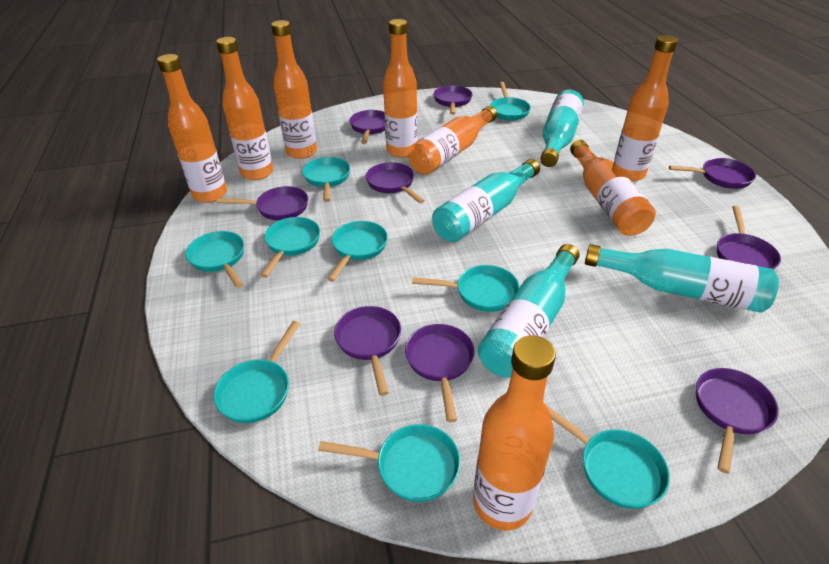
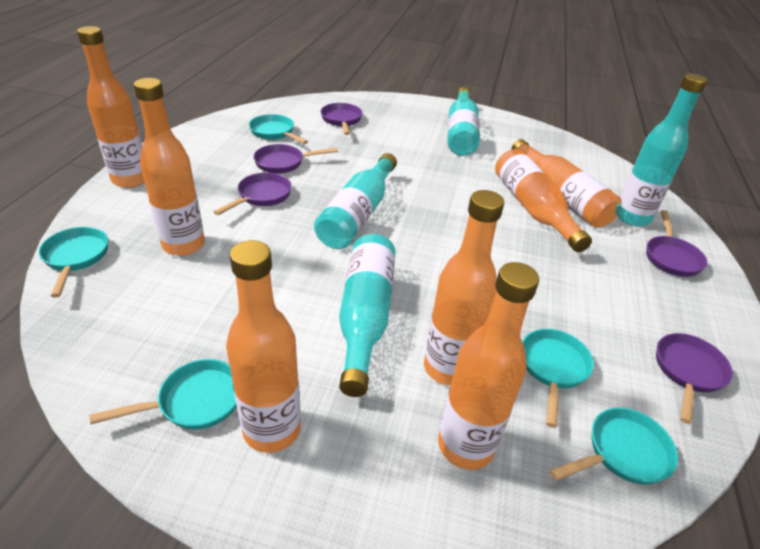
orange bottle: [157,54,227,203] [216,37,273,180] [271,20,317,159] [383,19,418,158] [408,106,497,175] [473,335,556,531] [570,140,656,236] [614,35,678,181] = 8 -> [77,26,145,188] [133,78,205,256] [226,240,301,453] [424,190,504,386] [438,262,539,470] [495,149,592,252] [512,139,622,228] = 7
purple pan: [217,186,308,220] [334,306,401,396] [350,110,385,144] [366,162,425,203] [405,324,474,422] [433,85,472,115] [669,158,756,189] [696,368,779,474] [717,206,781,270] = 9 -> [214,173,292,215] [253,144,338,173] [321,103,363,135] [646,210,707,277] [656,333,733,424] = 5
turquoise pan: [185,231,244,288] [214,321,300,423] [260,217,320,278] [302,157,350,202] [318,424,460,502] [327,221,388,282] [412,265,520,312] [490,82,531,121] [545,404,670,509] = 9 -> [39,227,108,298] [90,359,237,430] [249,114,308,144] [522,329,594,428] [550,408,678,485] = 5

